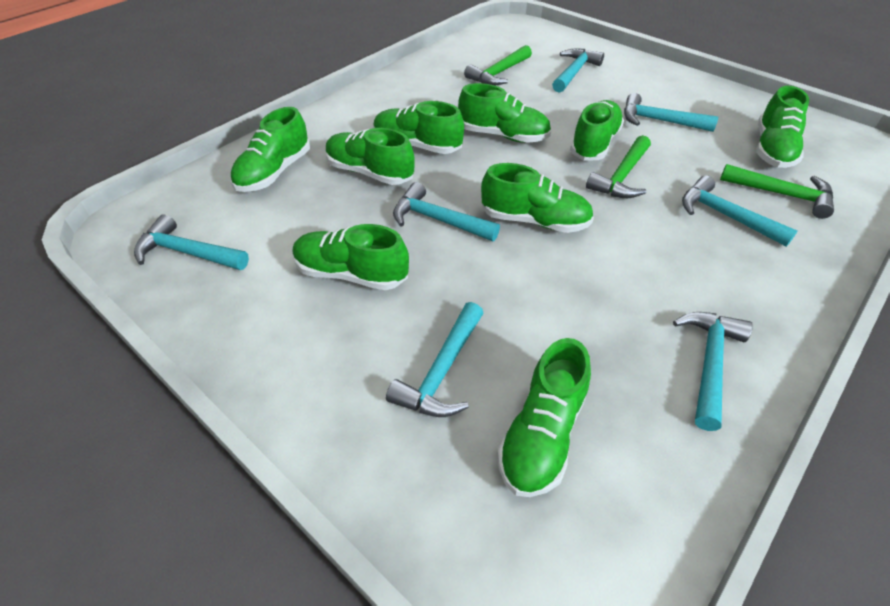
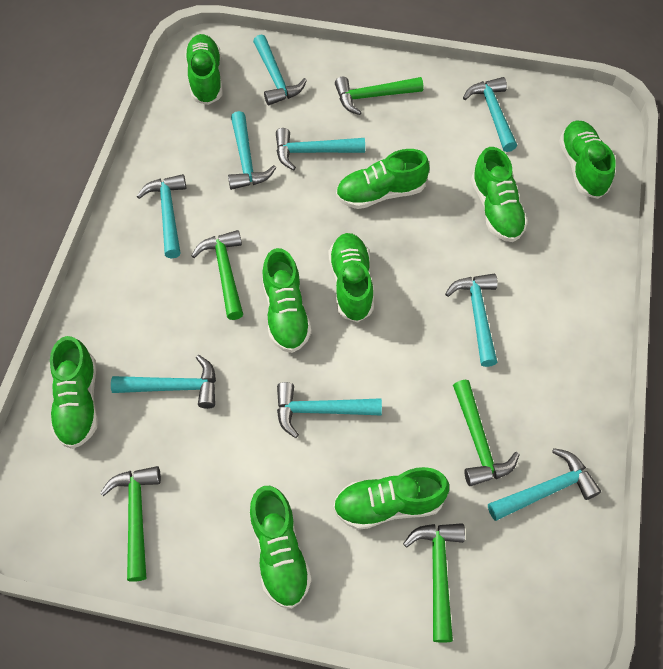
green hammer: [464,45,532,85] [586,135,651,198] [720,164,834,219] = 3 -> [100,466,161,582] [191,230,243,320] [335,77,424,115] [403,523,465,643] [453,380,520,486] = 5
turquoise hammer: [134,214,249,270] [386,302,484,417] [393,182,500,241] [552,49,604,93] [624,93,718,132] [673,312,753,431] [682,175,797,247] = 7 -> [111,355,216,409] [137,174,186,259] [228,111,276,190] [253,34,307,105] [276,128,365,170] [277,382,382,438] [445,274,498,367] [463,77,517,152] [488,448,601,521] = 9

